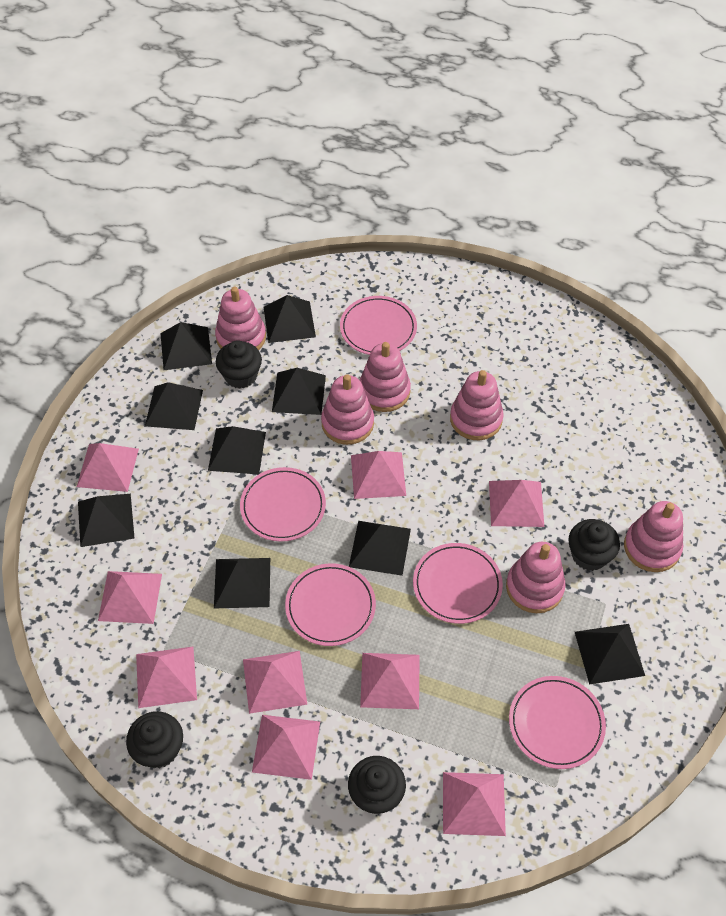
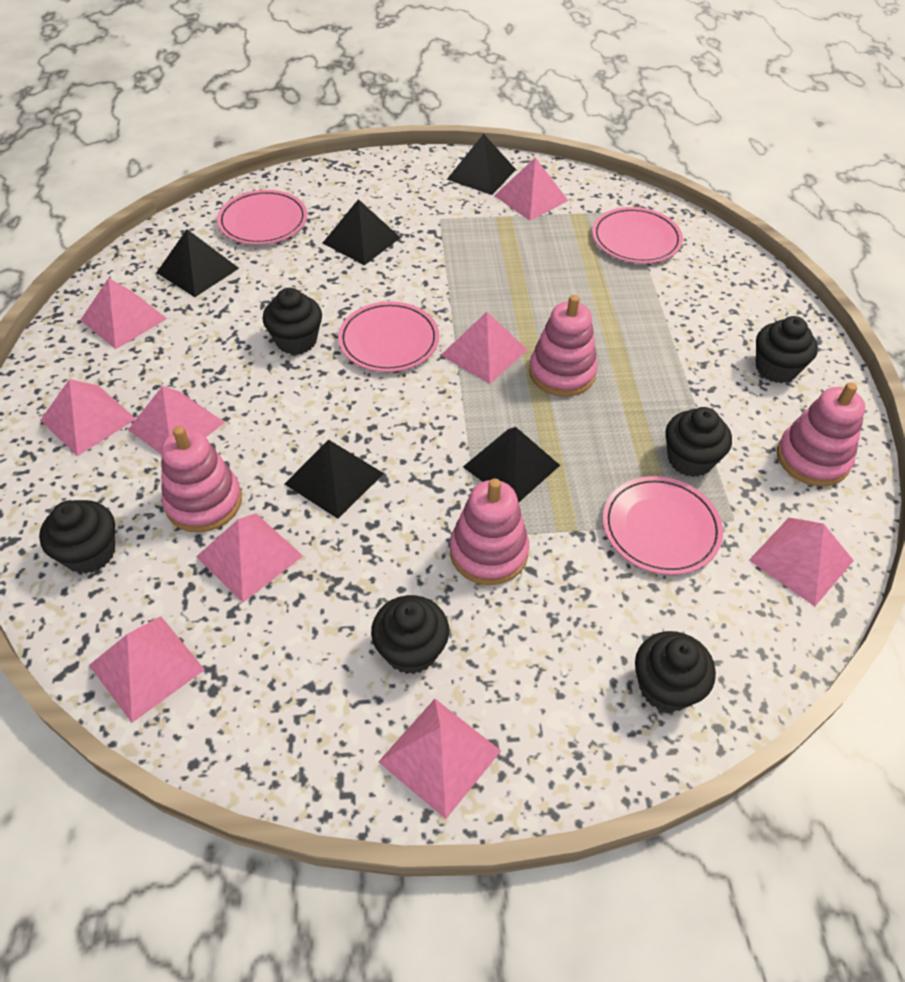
black cupcake: [126,711,183,768] [216,340,262,389] [348,756,406,814] [568,519,620,571] = 4 -> [39,500,115,574] [263,288,322,355] [371,595,449,674] [635,631,716,712] [666,407,732,477] [756,316,818,383] = 6
black pyramid: [78,494,135,547] [145,382,203,430] [160,322,212,370] [208,426,266,474] [214,558,270,608] [263,295,316,343] [272,368,326,415] [349,521,411,576] [575,624,645,684] = 9 -> [156,229,239,297] [285,440,384,519] [323,199,401,265] [447,134,516,195] [463,427,560,503] = 5
pink plate: [240,467,326,542] [285,563,376,646] [340,296,417,355] [413,543,503,624] [509,676,606,769] = 5 -> [217,190,307,245] [338,301,439,372] [592,207,683,264] [603,476,723,575] = 4
pink stacking toy: [215,287,266,350] [321,374,374,445] [360,342,411,412] [450,370,504,440] [506,542,566,613] [624,501,683,572] = 6 -> [161,426,242,533] [450,479,529,585] [529,295,598,397] [777,382,865,486] = 4

